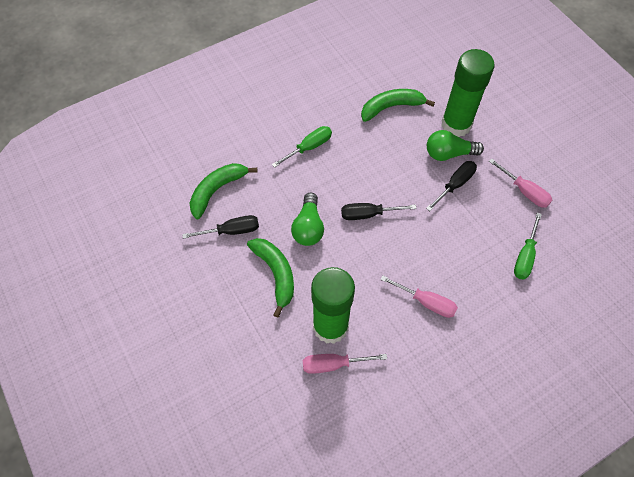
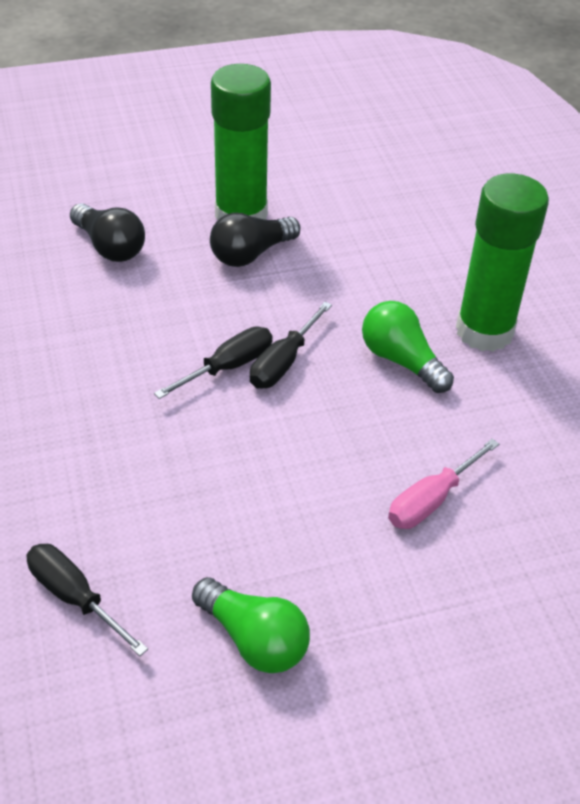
black light bulb: none = 0 -> [70,203,145,262] [210,213,300,267] = 2
green banana: [189,163,258,219] [247,238,294,318] [361,89,435,122] = 3 -> none = 0
green screwdriver: [272,126,332,168] [514,213,542,280] = 2 -> none = 0
pink screwdriver: [303,354,387,374] [380,276,458,318] [489,159,552,208] = 3 -> [388,439,499,529] = 1

